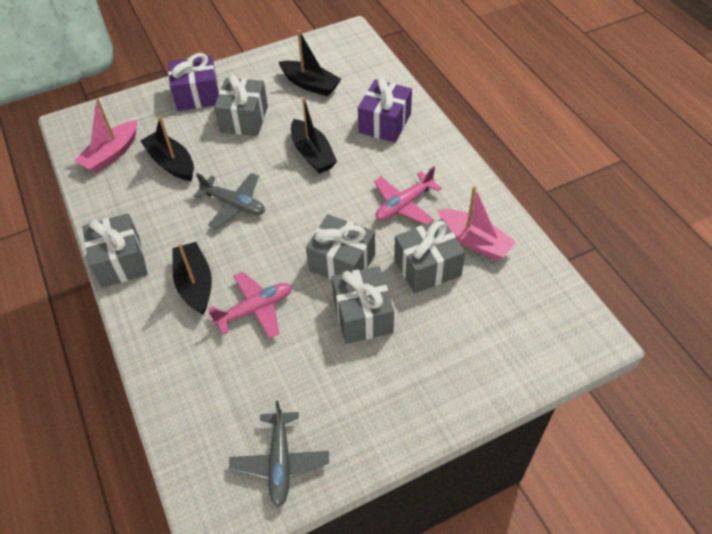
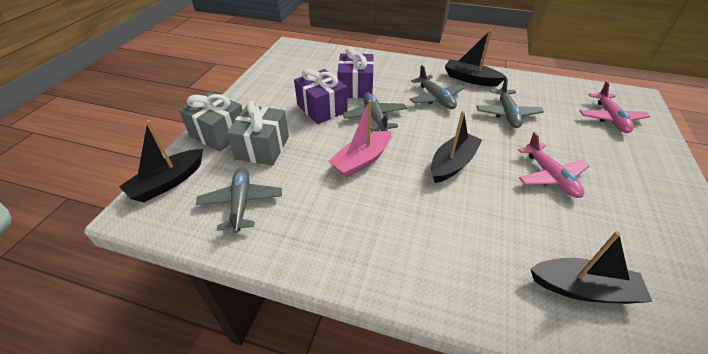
grey gift: [82,213,148,288] [214,74,268,136] [306,214,375,280] [332,266,394,344] [394,219,465,294] = 5 -> [179,92,243,152] [226,101,289,165] = 2
grey plane: [194,173,265,229] [229,401,329,507] = 2 -> [196,167,282,233] [343,92,407,132] [410,65,465,109] [476,77,544,128] = 4
pink boat: [74,98,137,173] [438,186,516,260] = 2 -> [328,100,391,177] = 1

